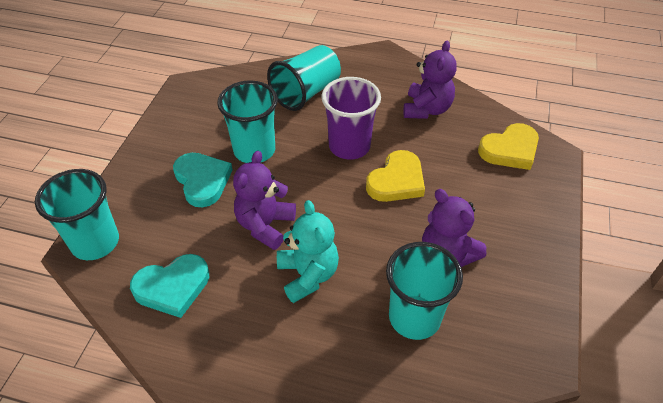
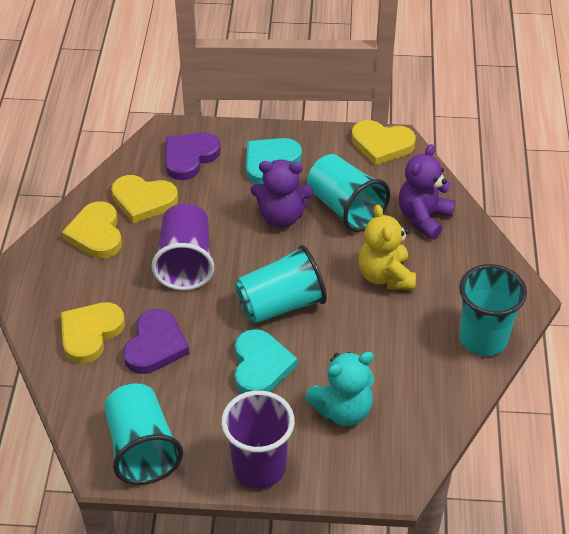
purple cup: [321,77,381,160] = 1 -> [151,204,214,290] [221,390,295,489] = 2
purple heart: none = 0 -> [123,309,189,374] [165,132,221,180] = 2
purple teddy bear: [233,151,296,250] [404,41,457,119] [422,189,486,267] = 3 -> [251,159,313,228] [399,144,455,239] = 2
yellow heart: [366,150,425,202] [478,123,539,170] = 2 -> [61,302,125,364] [62,201,122,258] [111,175,178,224] [352,120,416,165] = 4
yellow teddy bear: none = 0 -> [358,204,416,290] = 1

